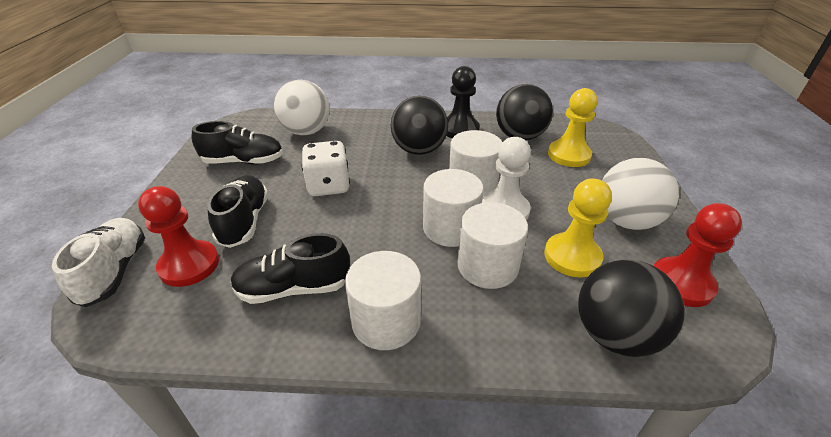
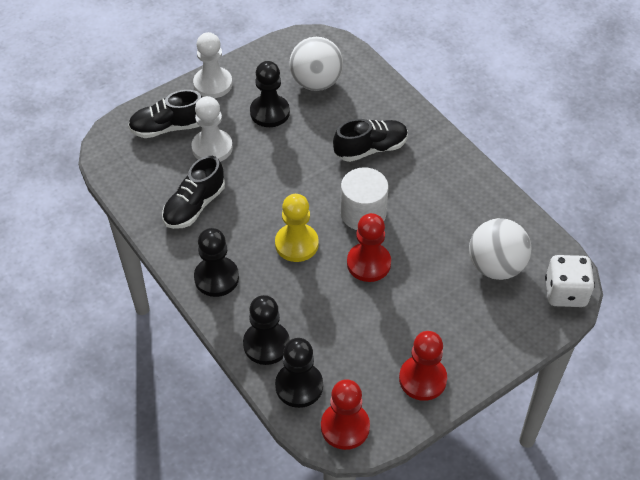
black ball: [391,96,448,155] [496,84,553,140] [578,259,685,357] = 3 -> none = 0
black pawn: [446,66,480,138] = 1 -> [194,228,239,297] [243,295,290,365] [250,61,290,127] [275,338,323,408] = 4
red pawn: [138,186,219,287] [654,203,742,307] = 2 -> [321,379,370,450] [347,213,391,282] [399,331,447,401] = 3
white cylinder: [345,251,421,350] [423,169,484,247] [449,130,502,196] [457,202,528,289] = 4 -> [340,167,389,230] = 1
white pawn: [482,137,531,220] = 1 -> [191,96,233,162] [193,32,232,98] = 2
white shoe: [52,218,145,307] = 1 -> none = 0
yellow pawn: [544,178,612,278] [548,88,598,167] = 2 -> [275,194,319,262] = 1

